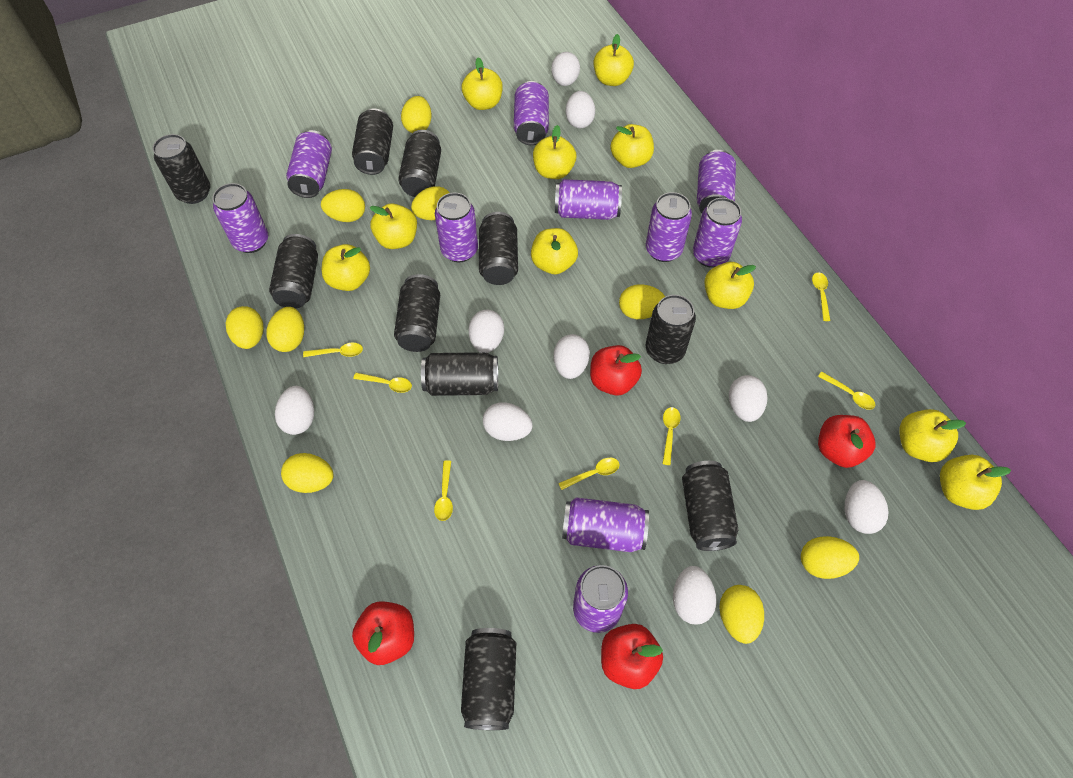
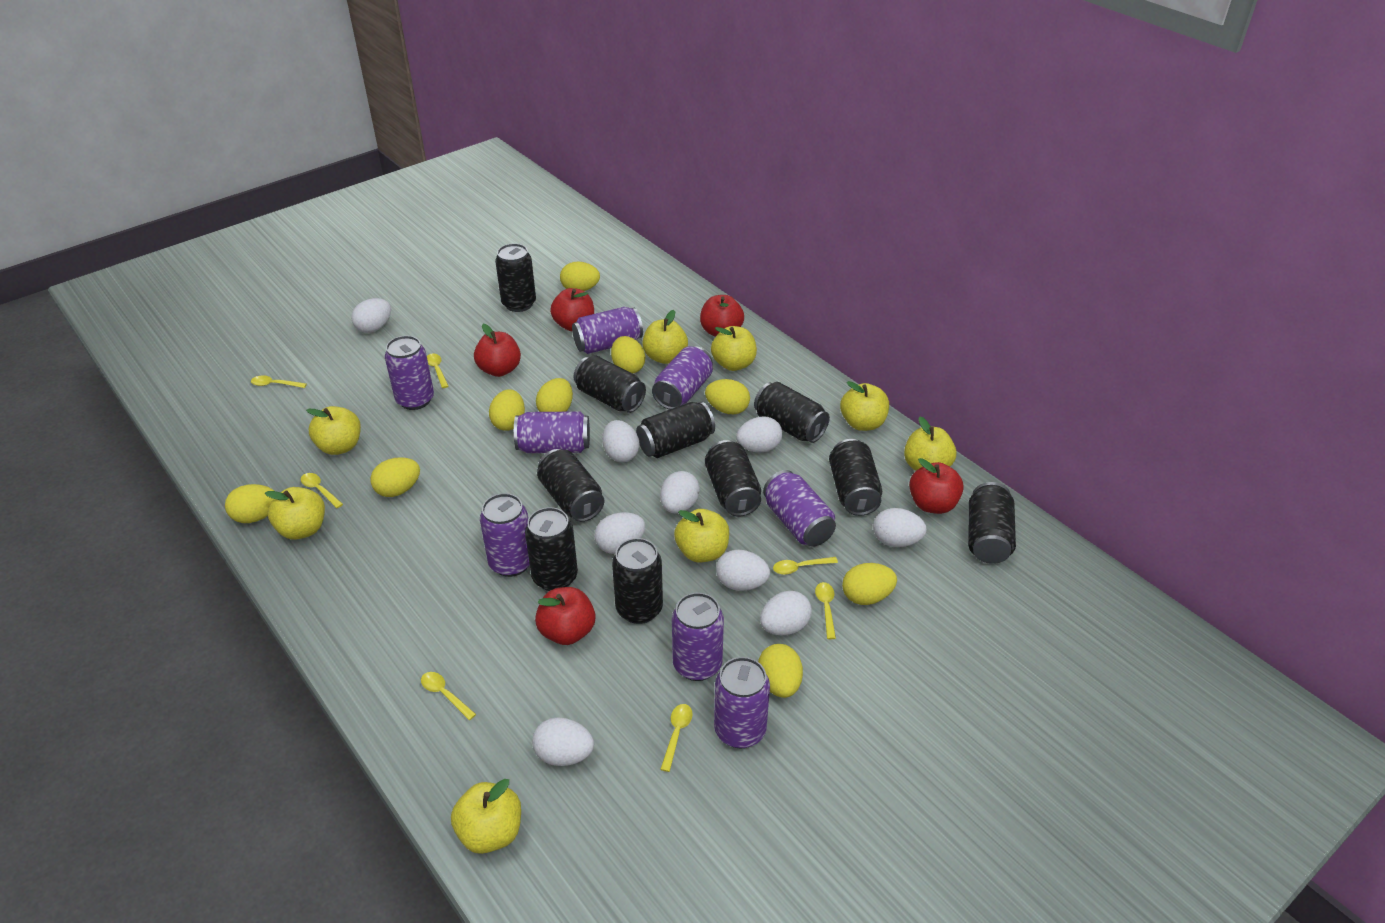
purple can: [212,183,268,253] [286,130,332,198] [435,193,478,262] [514,81,549,145] [555,179,622,220] [562,497,649,552] [573,565,628,633] [646,192,692,262] [693,198,742,268] [697,150,736,213] = 10 -> [385,336,434,410] [480,493,530,577] [514,411,590,453] [572,307,643,354] [652,346,713,410] [672,592,724,681] [714,657,770,748] [763,470,836,547] = 8
red apple: [352,602,414,665] [590,345,642,395] [601,624,663,689] [818,415,876,468] = 4 -> [474,324,521,377] [535,587,595,645] [550,288,594,331] [700,295,744,337] [909,458,964,514] = 5
yellow apple: [322,244,370,291] [370,203,417,249] [462,57,503,110] [531,228,578,274] [533,125,576,179] [594,34,634,86] [610,124,654,168] [704,262,756,309] [899,409,966,462] [940,455,1011,510] = 10 -> [265,487,325,540] [306,406,361,455] [451,779,521,854] [642,310,688,364] [674,509,729,562] [711,326,757,371] [840,381,889,431] [904,417,956,471] = 8

